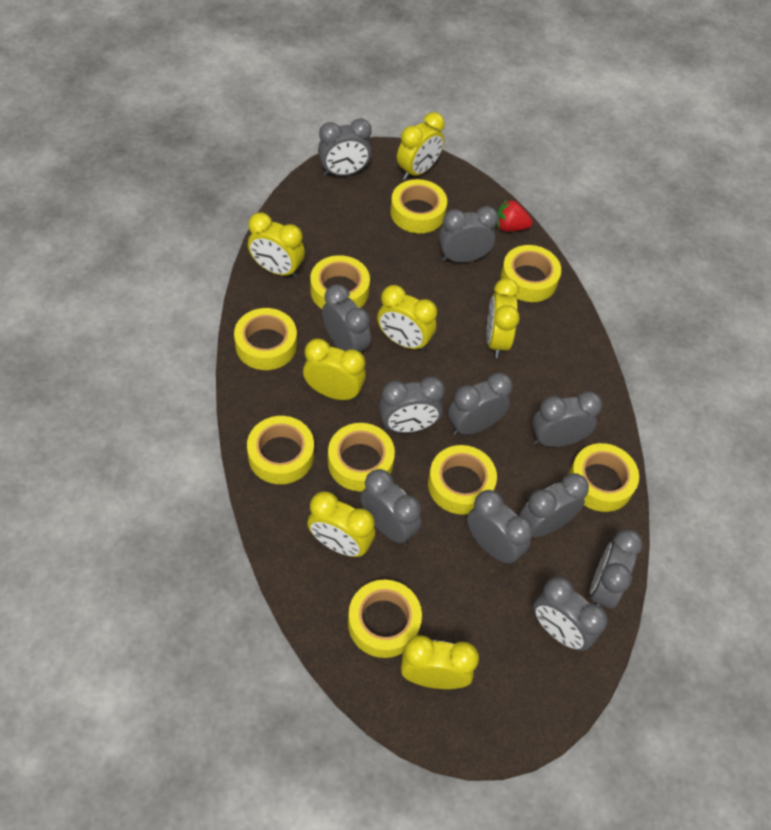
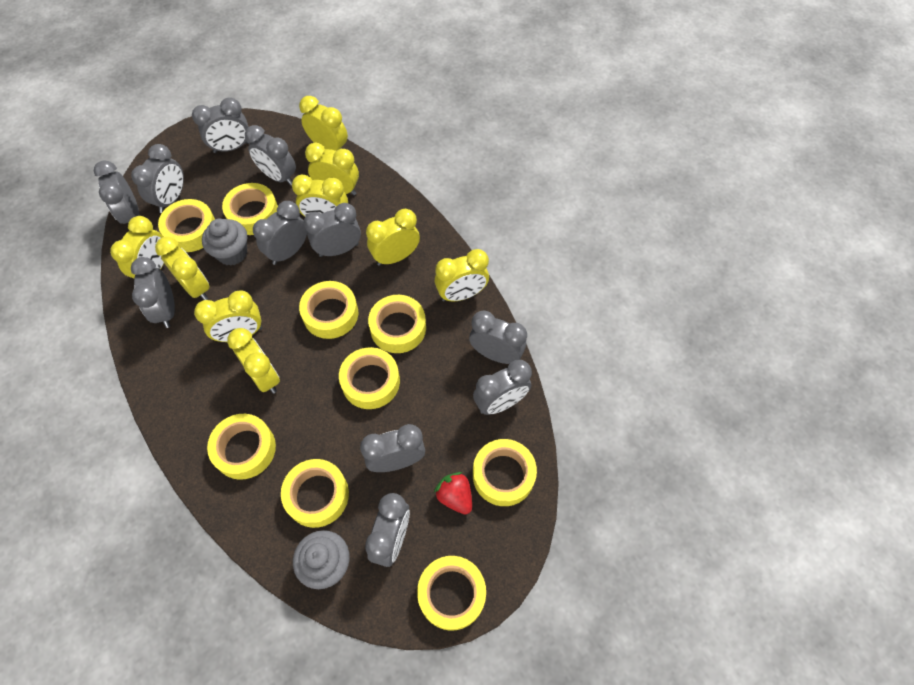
grey cupcake: none = 0 -> [202,219,247,266] [293,530,350,589] = 2
yellow clock: [248,212,305,278] [303,339,366,401] [307,491,375,557] [377,285,437,352] [397,112,445,180] [401,635,479,689] [486,278,520,358] = 7 -> [110,216,164,279] [155,237,210,300] [194,290,262,342] [227,328,280,394] [292,175,348,217] [299,96,348,151] [305,143,359,195] [366,209,420,266] [435,249,489,302] = 9

